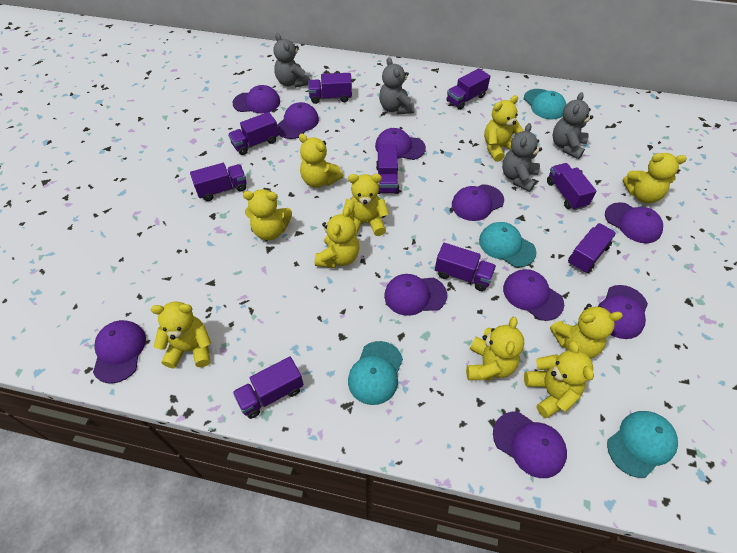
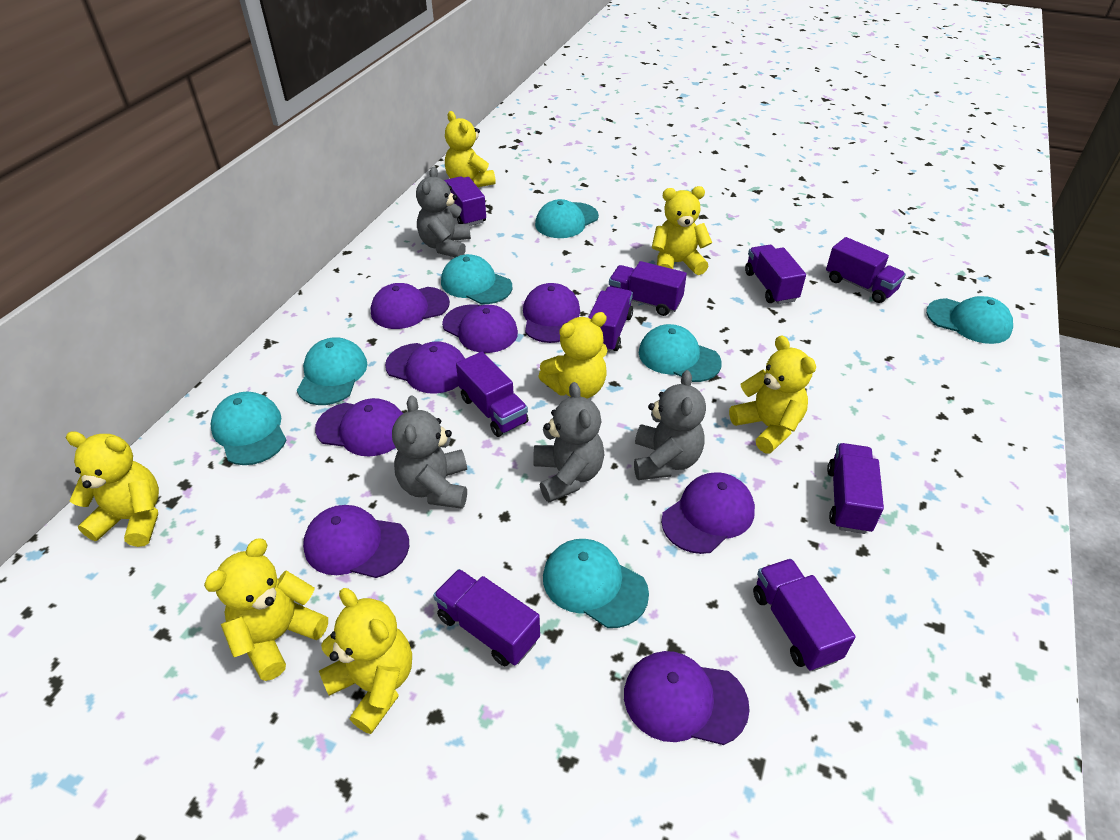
purple cap: [93,320,146,384] [233,85,280,113] [277,102,319,139] [375,128,426,160] [384,274,447,316] [452,184,504,221] [493,412,567,478] [503,269,564,321] [598,285,648,339] [605,202,663,243] = 10 -> [303,505,409,578] [315,398,403,457] [371,283,450,329] [385,341,465,394] [442,304,518,353] [523,283,580,343] [624,651,750,745] [661,472,755,554] = 8
turquoise cap: [348,341,403,405] [479,222,537,267] [524,89,566,119] [607,411,678,478] = 4 -> [210,392,286,465] [297,337,367,405] [441,254,512,304] [535,199,599,238] [543,539,649,628] [639,324,722,382] [926,296,1013,344] = 7
yellow teddy bear: [151,301,211,368] [243,189,292,240] [299,134,343,188] [315,207,359,268] [342,174,389,236] [466,317,524,380] [484,95,523,162] [524,341,594,418] [550,304,623,359] [623,153,687,203] = 10 -> [66,431,159,547] [204,538,328,681] [319,588,412,734] [445,111,496,187] [538,312,607,399] [651,186,712,275] [729,335,816,453] = 7

